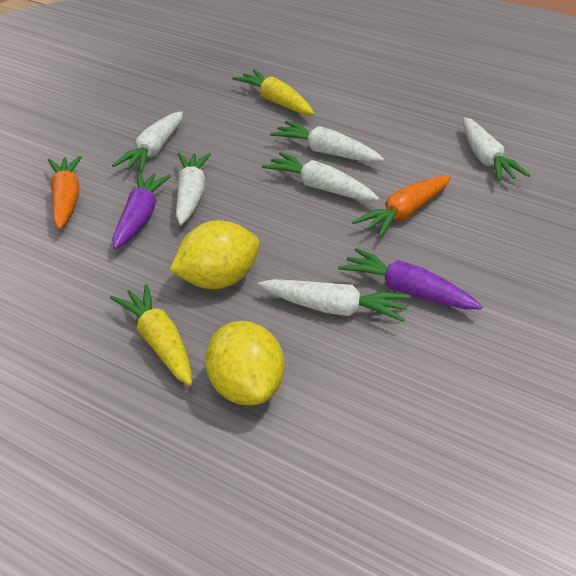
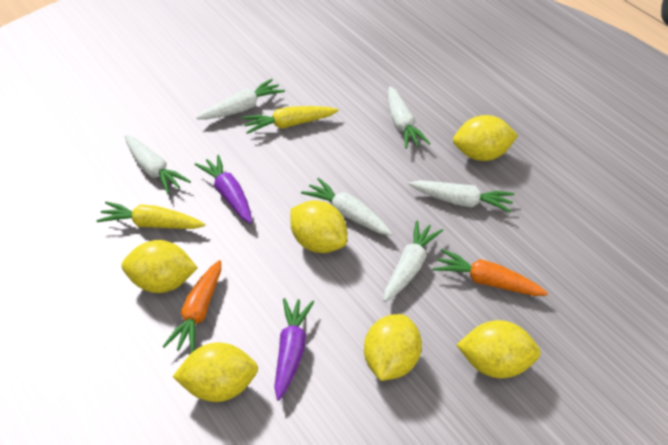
yellow lemon: [170,220,260,289] [205,321,284,405] = 2 -> [121,240,198,293] [173,342,258,402] [290,200,347,253] [364,314,422,381] [453,115,518,161] [457,320,541,378] = 6

